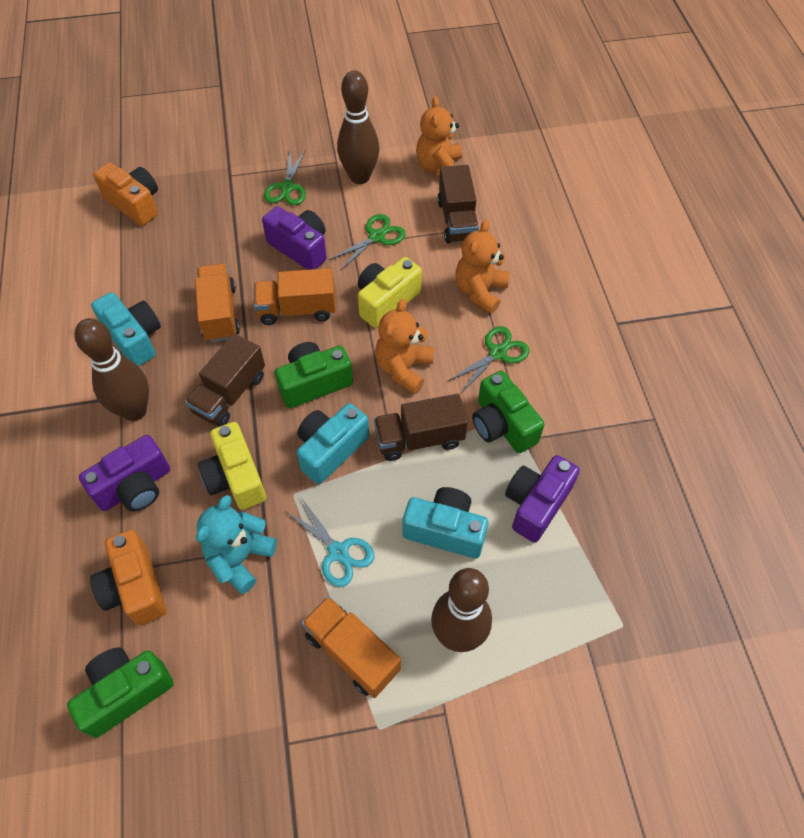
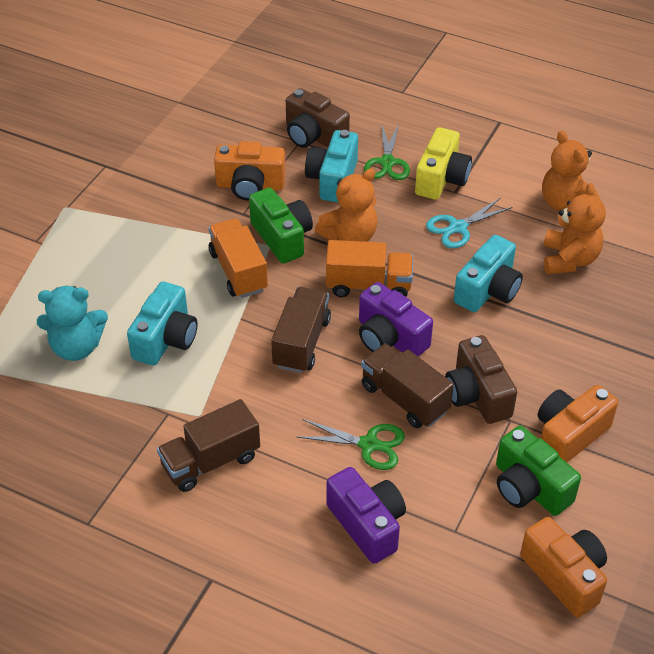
brown bowling pin: [75,318,149,421] [337,71,379,184] [431,568,492,652] = 3 -> none = 0
brown camera: none = 0 -> [286,88,350,148] [445,335,517,424] = 2
green camera: [67,647,174,738] [275,342,353,408] [472,371,545,453] = 3 -> [249,188,313,263] [496,425,581,516] = 2
green scissors: [264,150,306,205] [329,214,406,271] [448,326,530,393] = 3 -> [297,419,405,470] [364,124,410,180] = 2
orange camera: [90,530,166,625] [93,162,158,226] = 2 -> [214,141,286,200] [520,517,607,617] [538,385,618,463] = 3
orange truck: [195,263,240,342] [254,268,336,325] [301,596,401,698] = 3 -> [209,218,268,298] [326,240,413,297] = 2
purple camera: [79,435,170,512] [262,206,327,270] [505,455,580,543] = 3 -> [327,467,406,564] [359,282,433,357] = 2
yellow camera: [198,422,266,510] [358,257,422,328] = 2 -> [415,127,472,200] = 1

